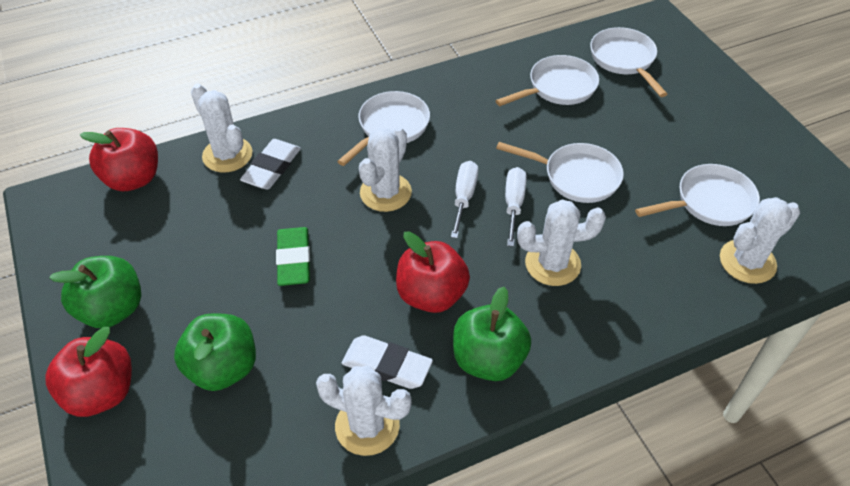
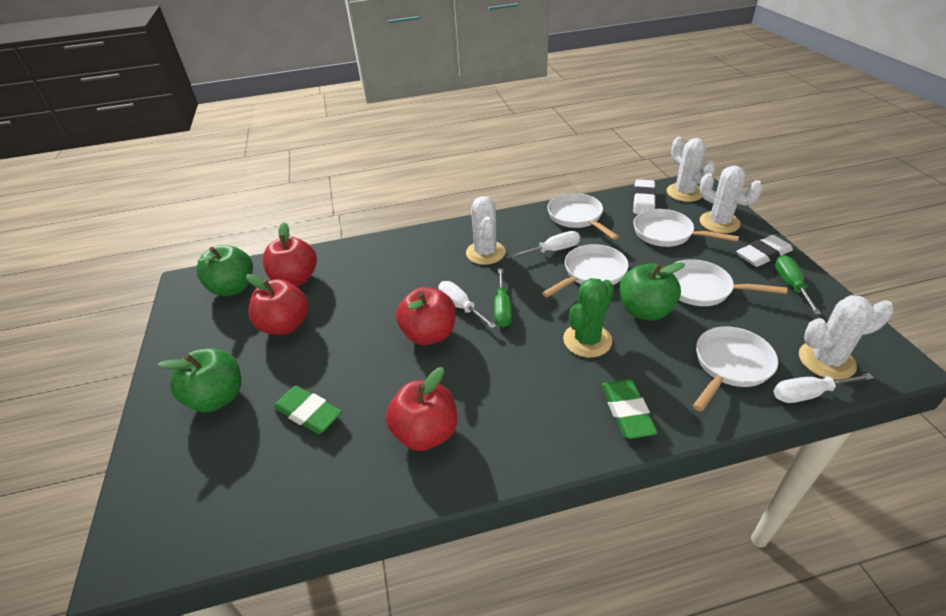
green cactus: none = 0 -> [563,278,614,358] = 1
green eraser: [276,227,310,286] = 1 -> [273,386,342,434] [602,379,658,439] = 2
green screwdriver: none = 0 -> [494,269,512,327] [775,255,821,315] = 2
red apple: [45,327,132,417] [80,128,158,191] [396,231,470,313] = 3 -> [246,274,309,335] [263,222,317,286] [386,367,457,451] [396,287,456,345] = 4
white cactus: [191,84,252,172] [316,366,412,456] [359,127,412,212] [517,200,606,286] [720,197,800,284] = 5 -> [466,196,505,265] [667,137,716,202] [699,165,763,233] [799,295,894,380] = 4
white screwdriver: [451,161,478,238] [505,167,527,247] = 2 -> [438,281,496,329] [510,231,580,258] [773,373,874,403] = 3

